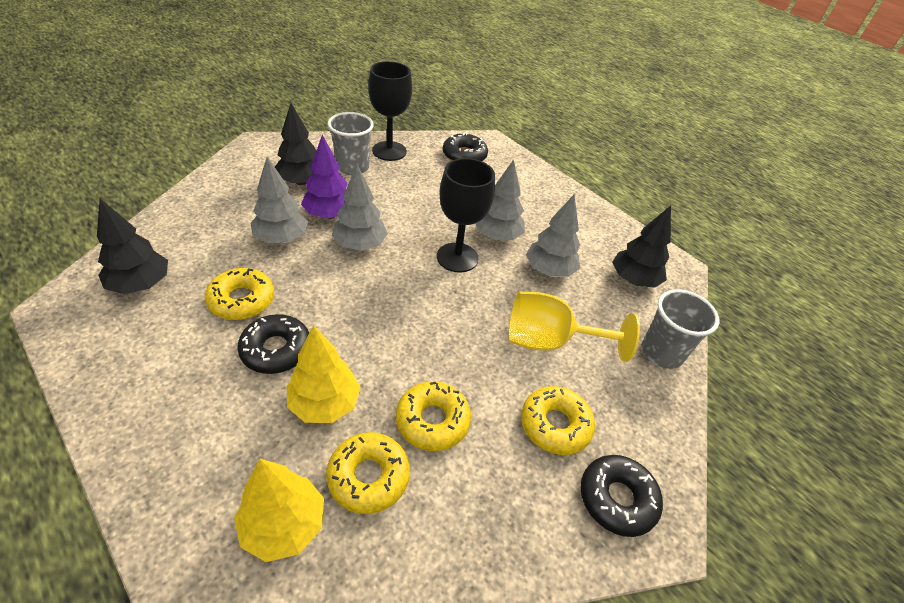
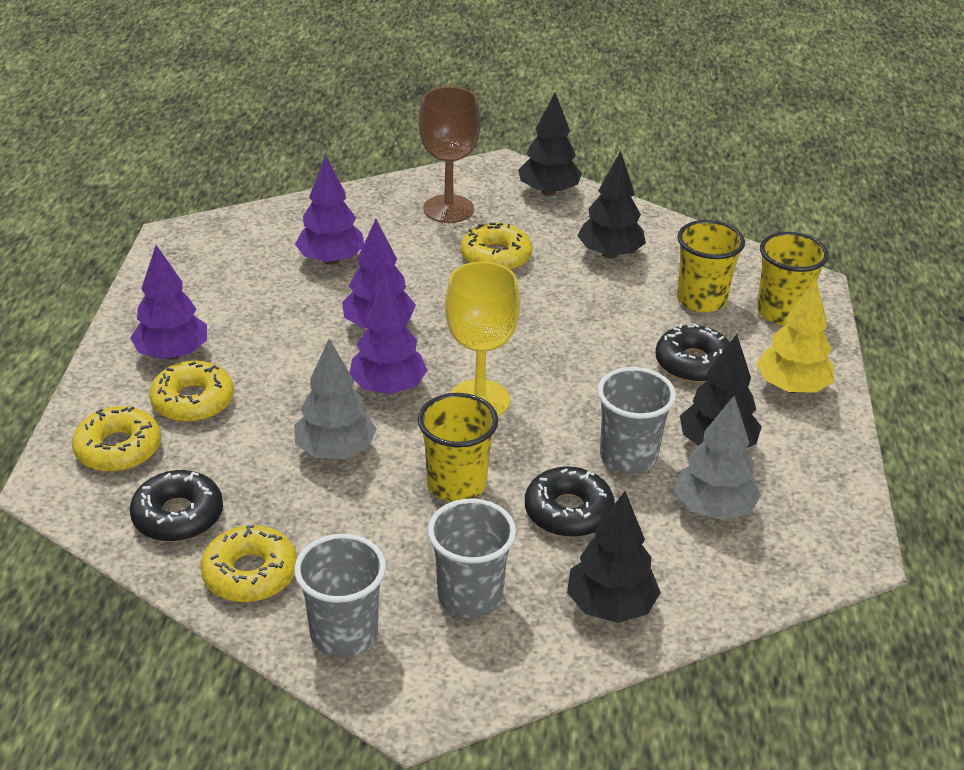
black goblet: [368,61,412,161] [437,158,495,272] = 2 -> none = 0
black tree: [97,199,168,294] [275,103,316,185] [612,206,671,288] = 3 -> [518,93,582,196] [567,491,661,623] [577,151,646,259] [680,334,762,448] = 4
brown goblet: none = 0 -> [419,87,481,223] = 1
grey cup: [328,112,374,175] [642,289,719,369] = 2 -> [294,534,386,657] [428,498,516,618] [597,367,676,473] = 3
grey tree: [250,157,308,243] [332,165,388,251] [475,159,525,240] [526,195,580,277] = 4 -> [294,339,377,459] [674,396,761,520] = 2
purple tree: [301,135,348,219] = 1 -> [130,245,207,360] [295,155,364,265] [342,219,416,328] [350,278,428,394] = 4
yellow cup: none = 0 -> [418,393,498,502] [677,220,745,313] [757,232,829,325] = 3
yellow tree: [234,459,324,562] [287,325,361,423] = 2 -> [756,279,834,393] = 1

